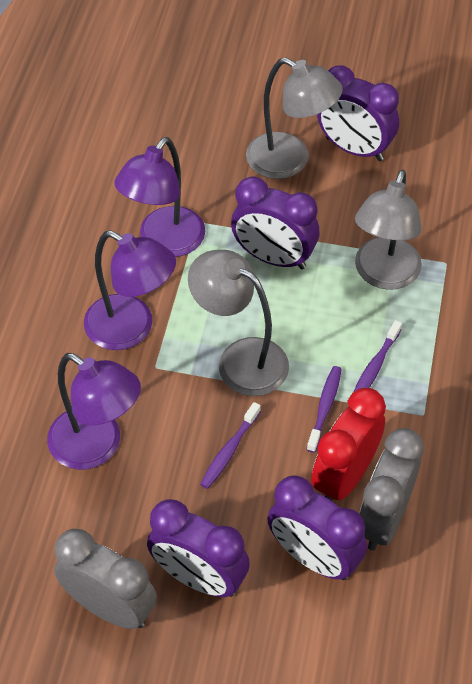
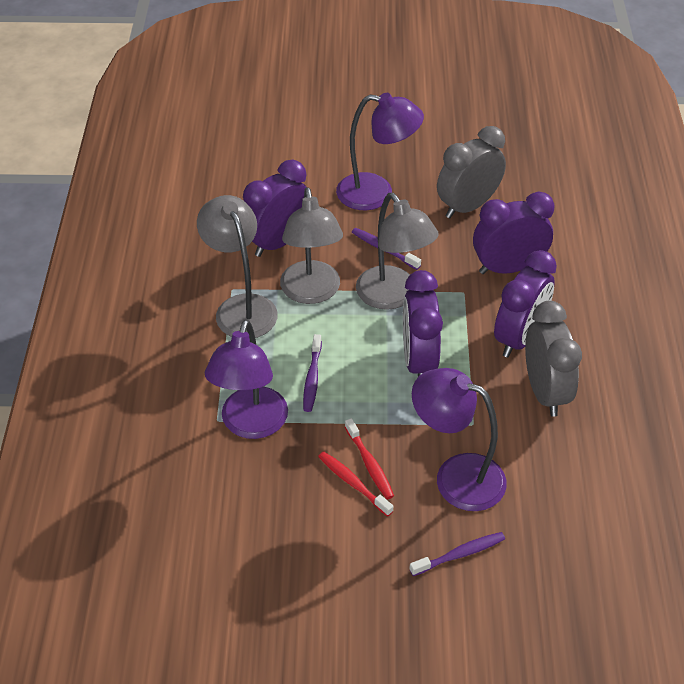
red clock: [311,388,386,501] = 1 -> none = 0
red toothbrush: none = 0 -> [318,451,393,517] [345,418,394,499] = 2

